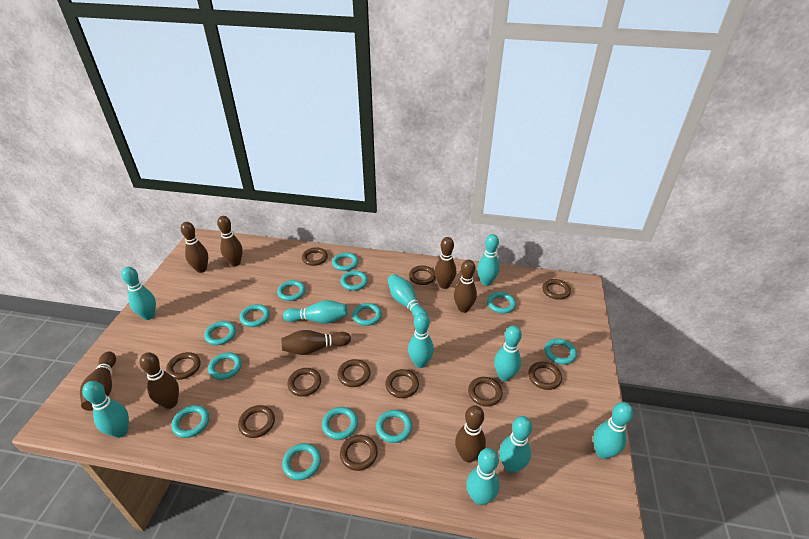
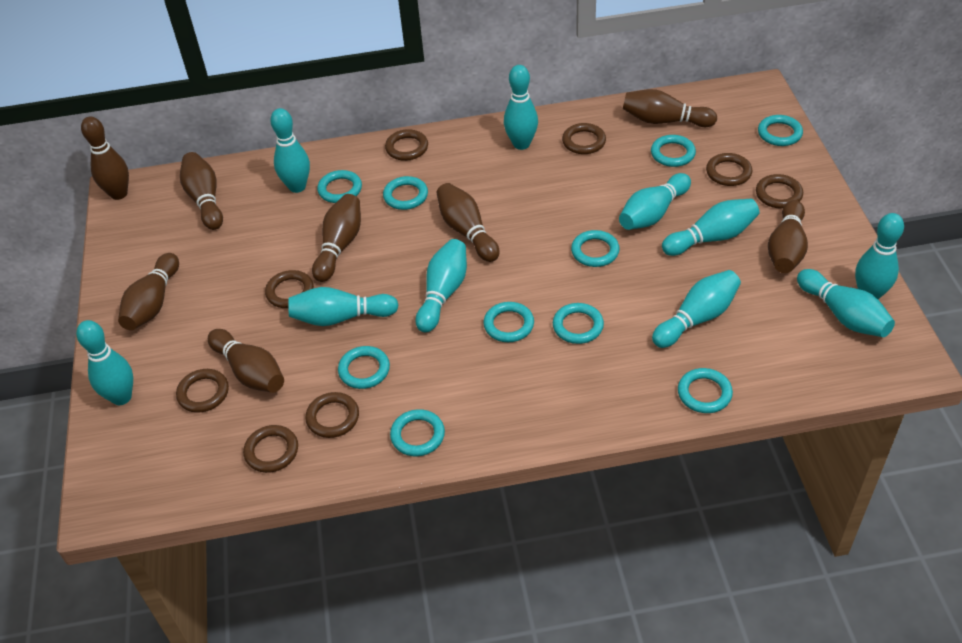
brown ring: [166,352,200,380] [238,405,275,438] [287,368,321,397] [302,247,328,266] [337,359,371,387] [340,435,378,471] [385,369,419,398] [409,265,436,285] [468,377,502,407] [528,362,562,390] [542,279,571,300] = 11 -> [176,369,229,413] [243,425,298,473] [265,270,314,308] [305,392,359,438] [385,129,428,161] [562,123,606,154] [706,153,752,186] [756,174,803,209] = 8
turquoise ring: [172,405,209,438] [204,321,236,345] [208,352,242,380] [240,304,270,327] [277,280,306,301] [282,443,321,480] [322,407,358,440] [332,252,358,271] [341,271,368,291] [352,303,382,326] [376,410,412,443] [487,292,516,314] [544,338,577,364] = 13 -> [317,170,362,203] [338,346,390,389] [383,176,428,210] [390,409,445,456] [483,302,534,342] [553,303,604,344] [571,230,620,267] [651,135,696,167] [678,368,733,413] [758,115,803,146] = 10

